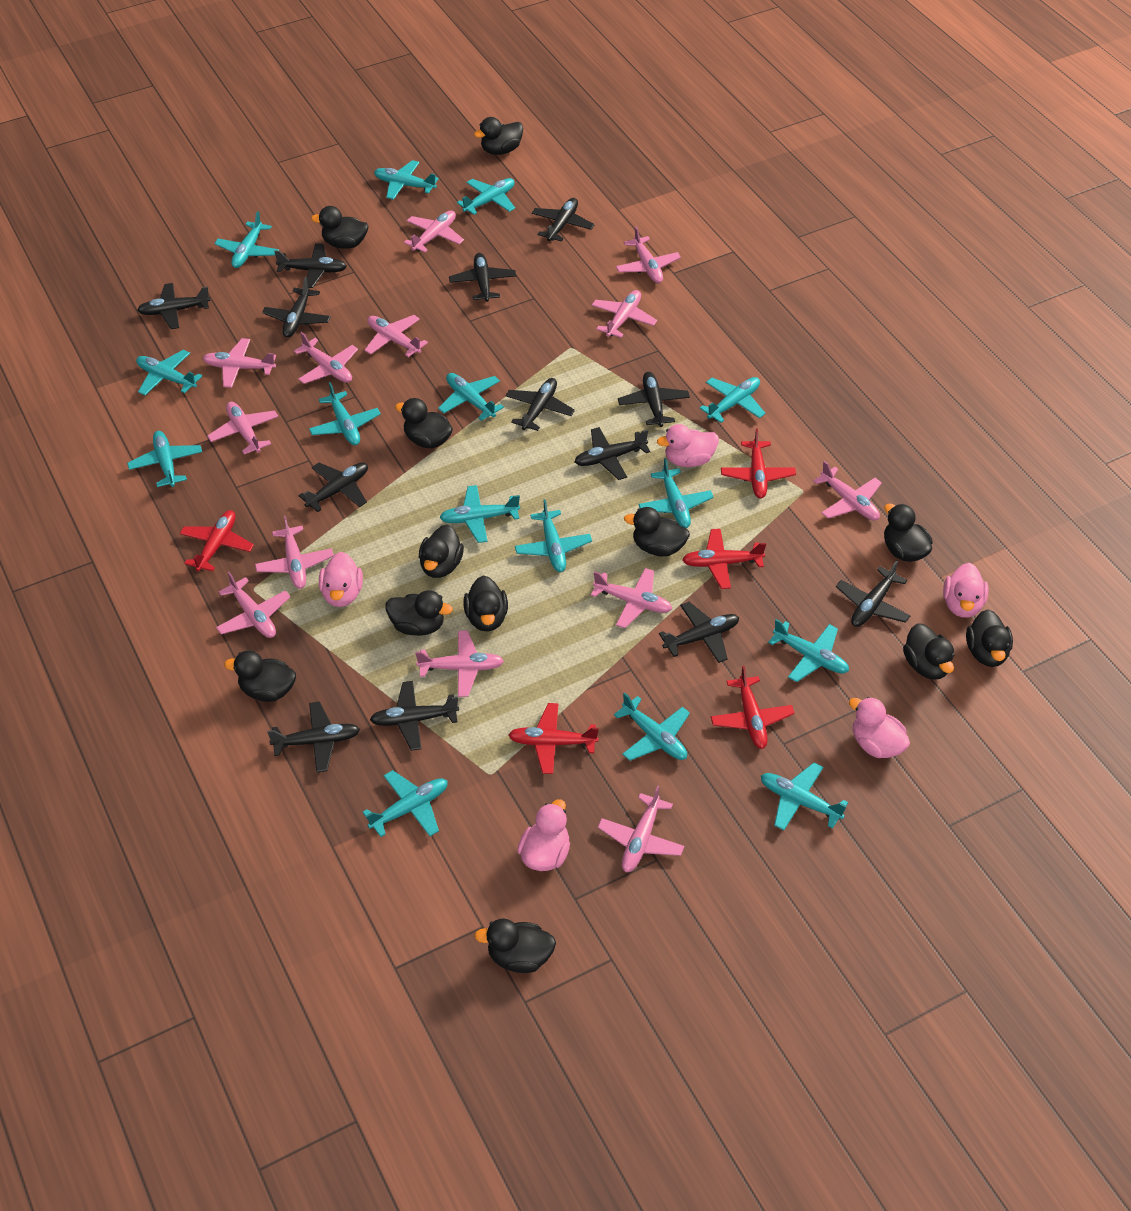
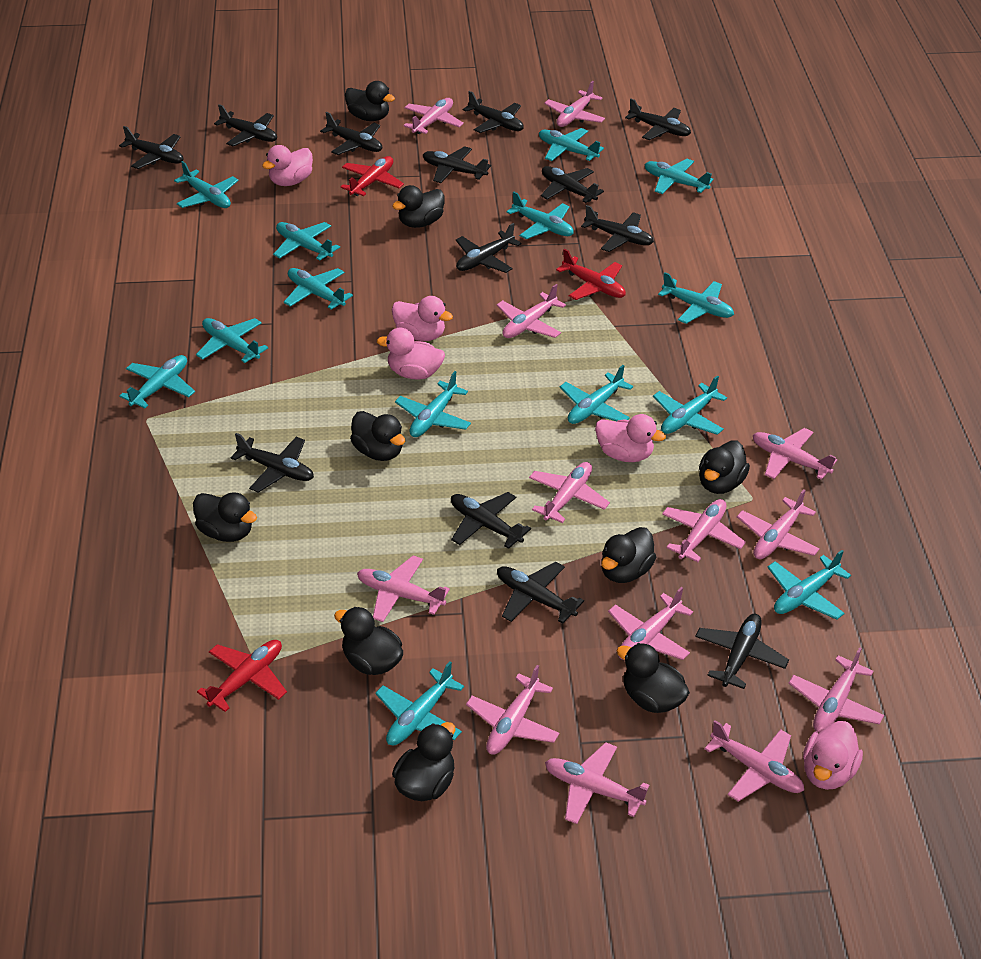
black duck: [224,650,296,702] [311,206,368,249] [386,590,453,636] [395,398,453,448] [419,525,464,578] [464,575,508,631] [474,117,523,155] [474,918,556,973] [624,507,690,557] [884,504,932,562] [903,623,955,680] [966,610,1013,667] = 12 -> [193,492,257,542] [334,607,403,675] [345,81,395,121] [350,411,405,461] [392,185,444,228] [392,722,455,801] [601,527,656,583] [617,643,690,713] [699,441,750,494] = 9
red plane: [180,510,254,571] [508,703,599,774] [682,529,766,589] [711,666,795,749] [721,428,796,498] = 5 -> [197,640,287,712] [341,156,404,196] [556,249,626,300] = 3
turquoise plane: [127,431,202,487] [136,350,202,395] [214,211,279,268] [309,382,381,445] [363,770,448,837] [374,160,439,200] [438,373,504,421] [439,485,520,543] [457,178,515,215] [515,499,592,572] [614,692,690,761] [638,458,714,528] [700,377,766,423] [761,763,848,830] [768,619,849,682] = 15 -> [119,355,195,408] [174,161,238,208] [196,318,268,363] [273,222,340,261] [284,268,353,310] [375,661,464,745] [395,371,471,437] [506,192,574,239] [539,128,604,161] [560,365,633,424] [644,159,713,194] [653,375,727,435] [658,272,734,324] [767,550,851,620] = 14

